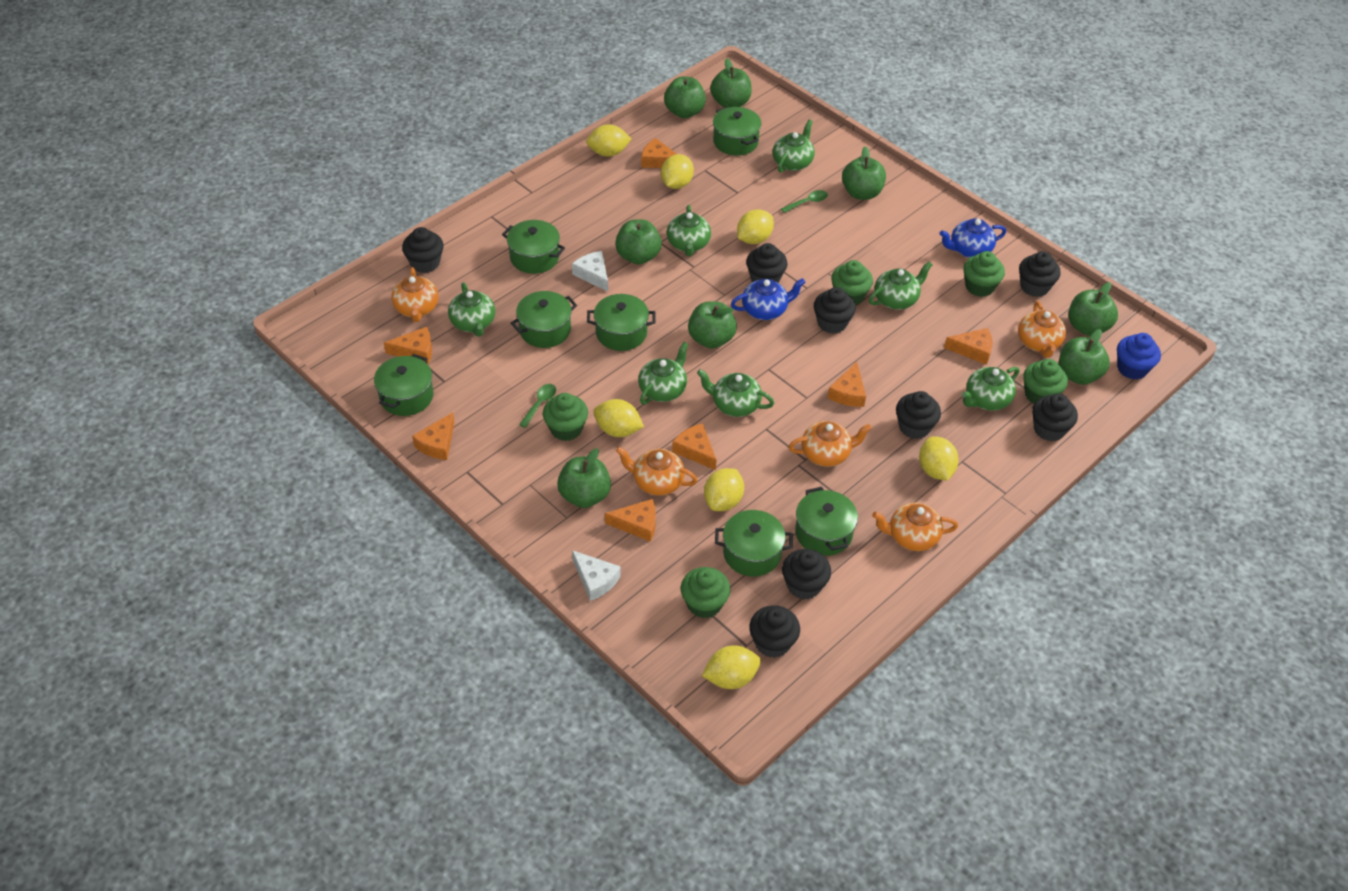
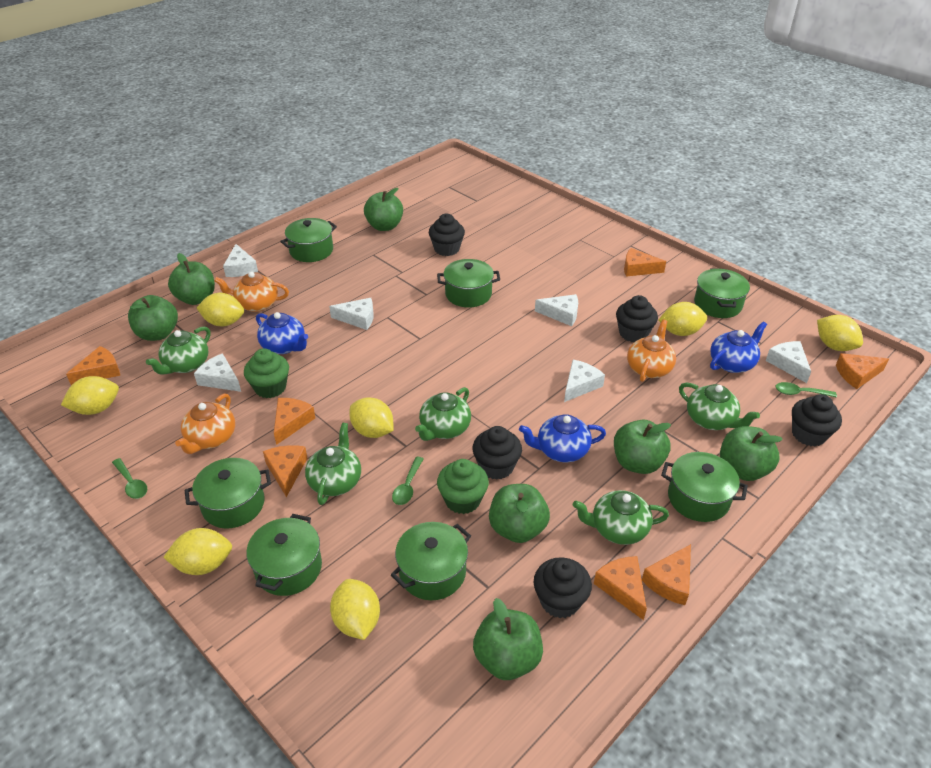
black cupcake: [402,227,444,273] [746,243,788,283] [749,605,800,658] [782,549,831,600] [814,287,856,334] [896,391,941,439] [1019,251,1061,297] [1032,394,1078,441] = 8 -> [429,214,465,256] [472,426,522,480] [534,557,592,618] [616,295,658,342] [792,394,842,446] = 5
blue cupcake: [1117,333,1161,380] = 1 -> none = 0
blue teapot: [731,278,805,320] [940,218,1006,258] = 2 -> [256,312,308,354] [519,414,606,462] [710,322,767,373] = 3
green apple: [557,448,611,508] [615,219,662,265] [664,77,706,118] [688,301,737,349] [710,58,752,107] [842,146,886,200] [1059,329,1110,385] [1069,282,1118,336] = 8 -> [128,295,178,341] [168,253,215,305] [364,188,403,231] [473,598,543,680] [489,484,550,543] [614,420,671,474] [720,426,783,481] = 7
green cupcake: [543,393,588,441] [681,567,731,618] [831,260,873,305] [963,251,1005,297] [1023,359,1068,404] = 5 -> [244,348,289,398] [437,459,489,514] = 2
green spoon: [519,384,556,428] [781,190,828,213] = 2 -> [112,458,147,499] [392,456,424,505] [776,382,837,398] = 3
green teapot: [448,282,495,337] [638,342,688,405] [667,205,711,256] [697,369,774,417] [772,119,815,172] [869,262,932,310] [961,367,1019,411] = 7 -> [146,326,211,375] [305,423,361,505] [415,387,471,441] [573,490,669,545] [679,383,760,430] = 5
orange teapot: [391,267,439,322] [616,447,698,496] [789,421,872,467] [872,503,958,551] [1018,301,1066,358] = 5 -> [175,394,235,454] [214,271,289,312] [627,319,676,382] = 3
white cheese: [572,251,608,292] [572,550,621,601] = 2 -> [194,353,241,392] [223,244,258,277] [329,298,374,330] [535,294,578,326] [564,360,605,402] [766,341,811,383] = 6

